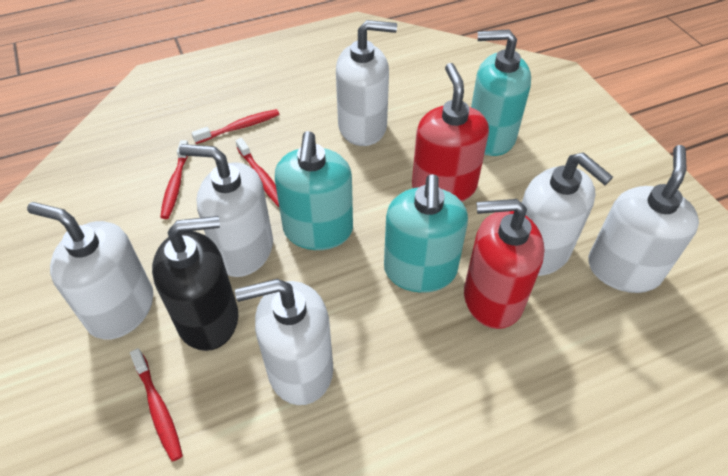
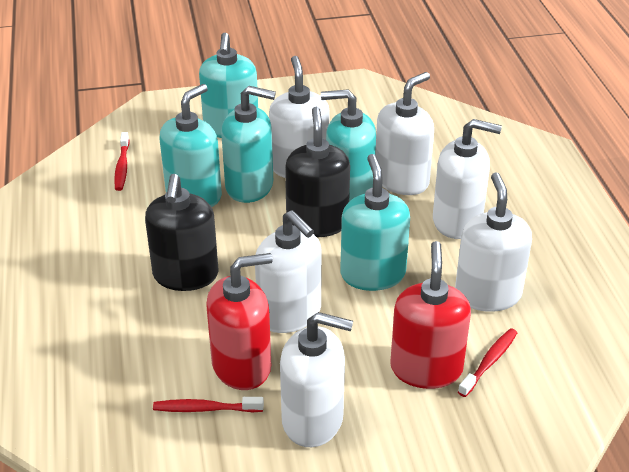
black soap dispenser: [152,216,238,351] = 1 -> [145,174,219,291] [285,107,350,237] = 2
red toothbrush: [130,348,183,462] [160,140,189,219] [191,109,280,144] [236,138,279,207] = 4 -> [114,132,130,191] [153,397,264,412] [458,328,517,397] = 3
turquoise soap dispenser: [275,131,353,250] [384,174,468,293] [471,29,531,156] = 3 -> [159,84,222,207] [199,33,258,138] [221,86,276,203] [321,90,376,202] [340,154,410,291] = 5

